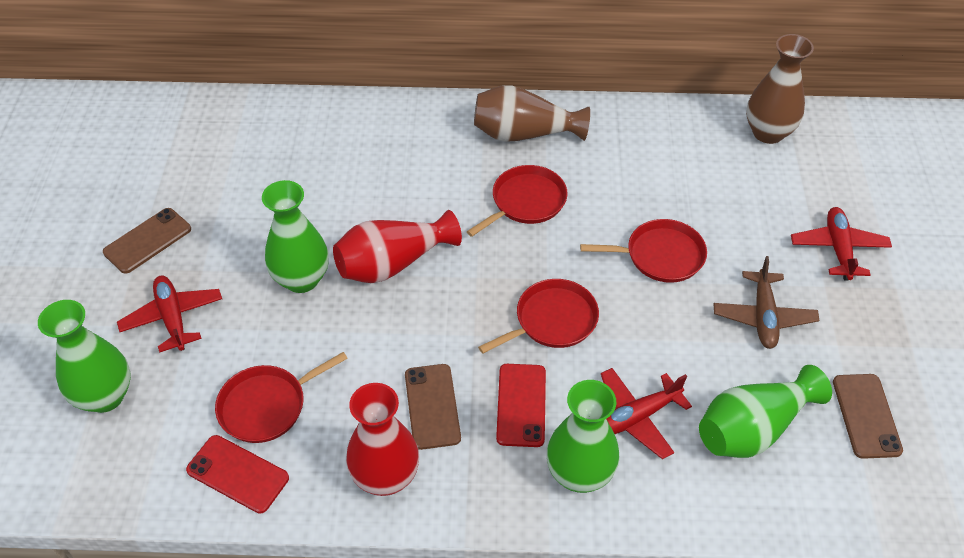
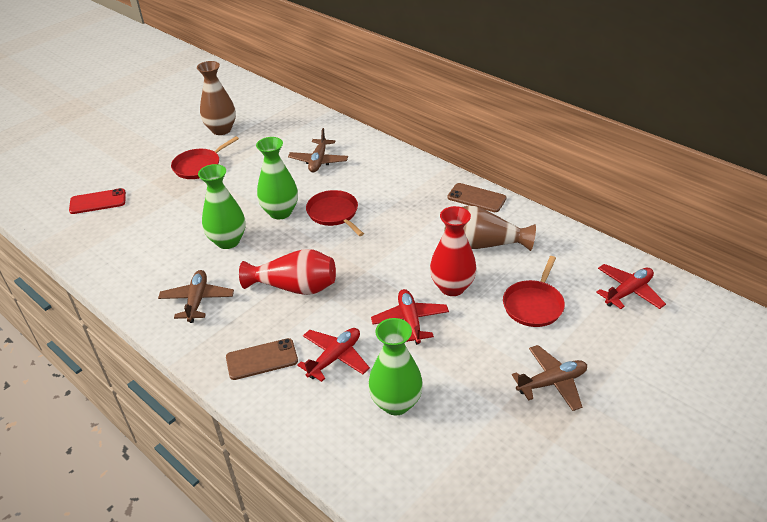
brown phone: [103,208,191,274] [405,364,461,450] [833,374,903,459] = 3 -> [226,338,298,380] [447,183,506,212] = 2
brown plane: [714,256,819,349] = 1 -> [158,270,234,323] [288,128,348,172] [512,345,587,411] = 3
green vase: [38,300,131,413] [262,180,329,293] [547,380,620,493] [699,365,832,458] = 4 -> [198,164,246,249] [256,137,298,219] [368,318,423,415] = 3
red pan: [215,352,348,443] [467,165,568,237] [478,279,599,354] [580,219,707,283] = 4 -> [171,136,239,179] [306,190,364,236] [503,256,565,327] = 3
red phone: [186,435,289,514] [496,364,546,447] = 2 -> [69,188,126,214] = 1

